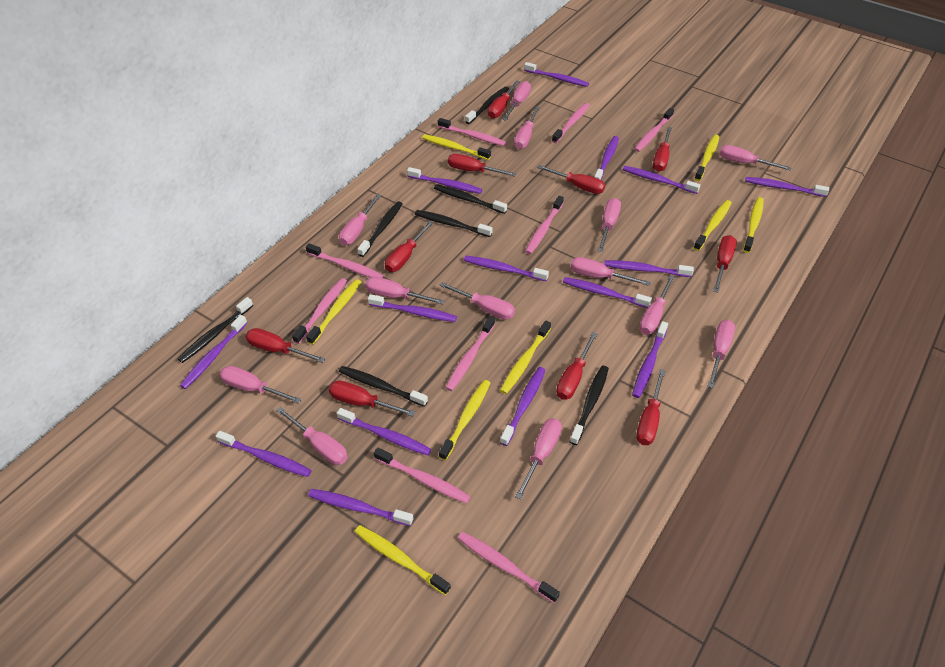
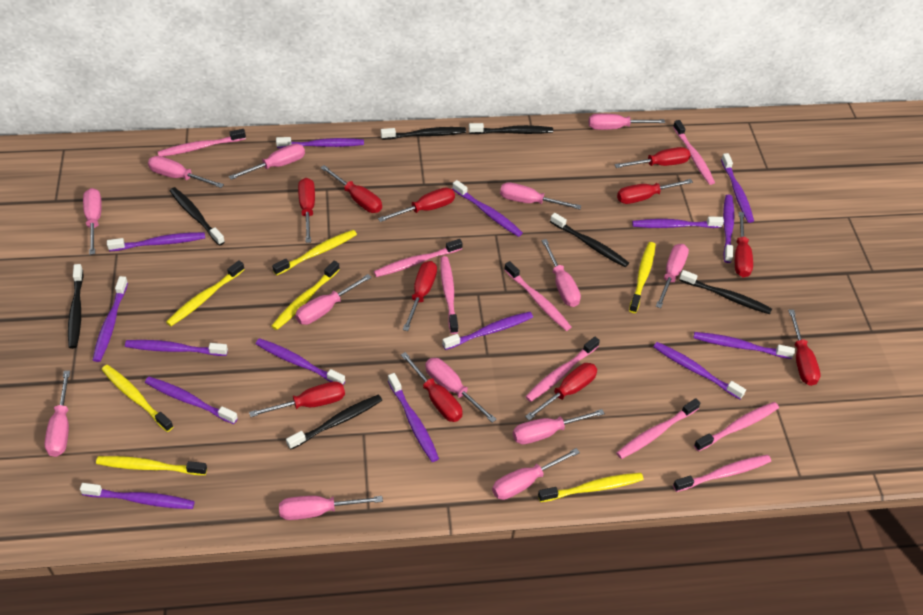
red screwdriver: [246,328,325,363] [329,380,416,417] [385,221,434,272] [448,154,516,177] [488,80,520,119] [537,165,605,194] [556,332,597,400] [636,369,665,445] [653,127,672,172] [713,235,737,293] = 10 -> [249,381,345,417] [298,178,315,243] [320,165,382,213] [378,188,455,222] [401,352,462,422] [403,261,437,331] [525,363,597,420] [615,147,691,168] [617,179,693,204] [735,212,753,277] [788,310,820,386] = 11
yellow toothbrush: [306,279,361,345] [355,525,451,595] [422,134,491,160] [439,380,490,461] [500,320,551,394] [693,200,732,251] [694,135,719,181] [743,197,764,253] = 8 -> [96,456,207,475] [102,365,173,432] [166,260,245,326] [271,261,340,330] [272,230,357,276] [538,473,644,502] [629,242,656,313] = 7

